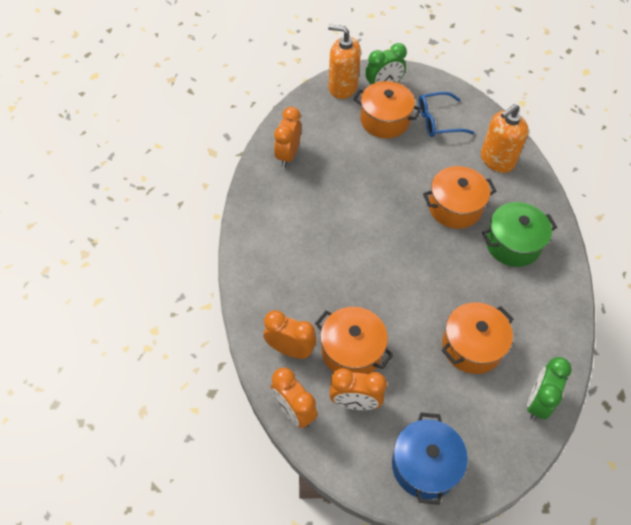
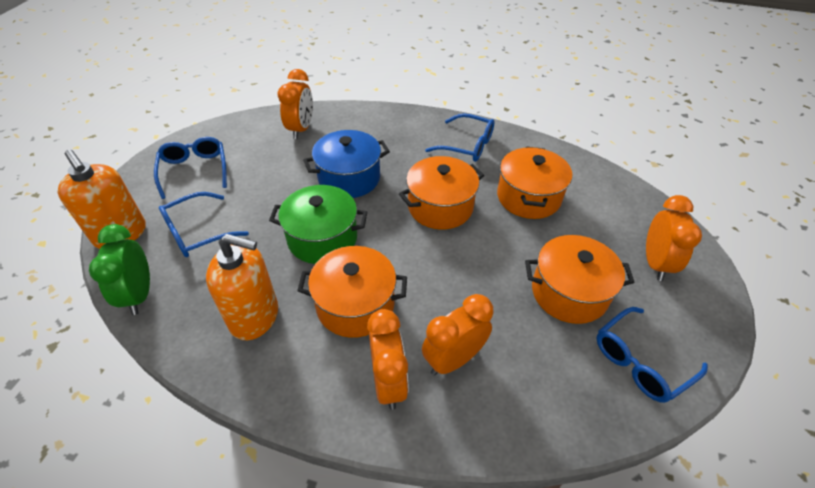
blue glasses: [419,92,474,137] = 1 -> [154,137,227,199] [159,192,249,257] [425,114,495,162] [596,307,708,403] = 4
green clock: [365,43,407,84] [527,357,572,420] = 2 -> [89,224,150,315] = 1

